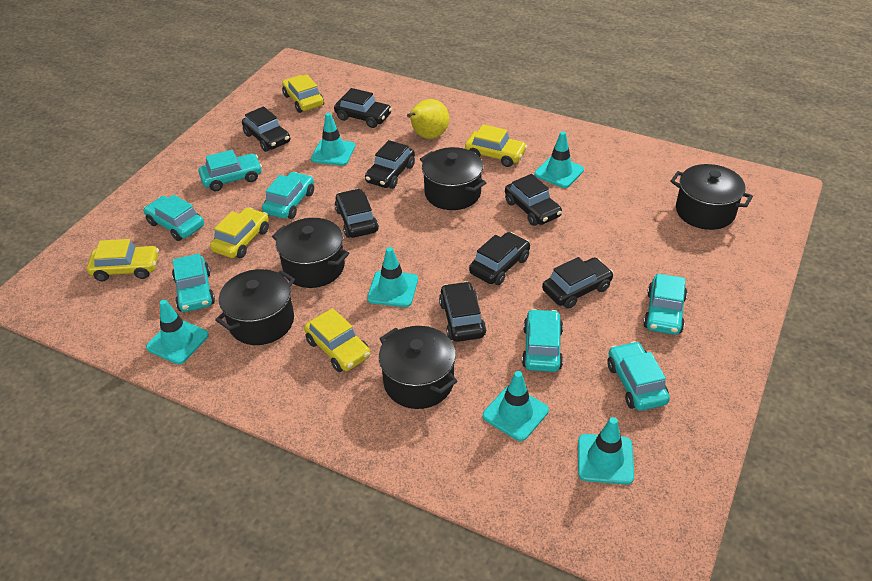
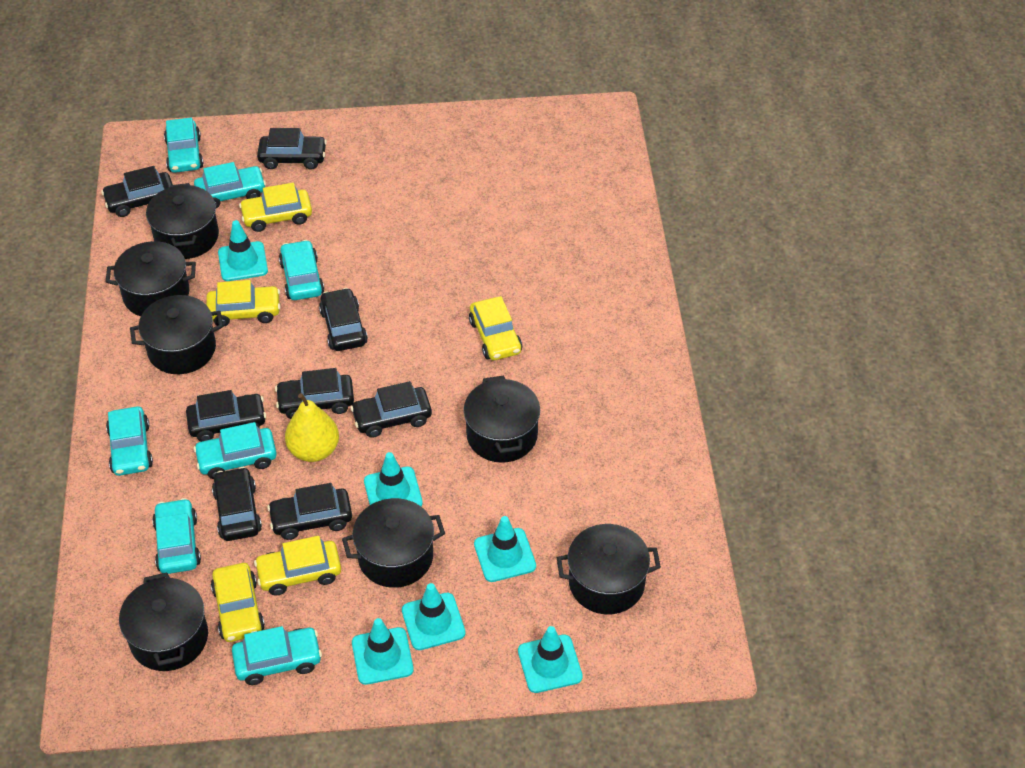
black pot: [215,269,295,345] [272,218,349,288] [379,326,457,409] [420,147,486,210] [670,164,753,230] = 5 -> [106,241,196,316] [119,572,208,671] [130,295,223,374] [146,183,219,259] [342,498,445,588] [463,375,540,463] [557,524,661,614] = 7

